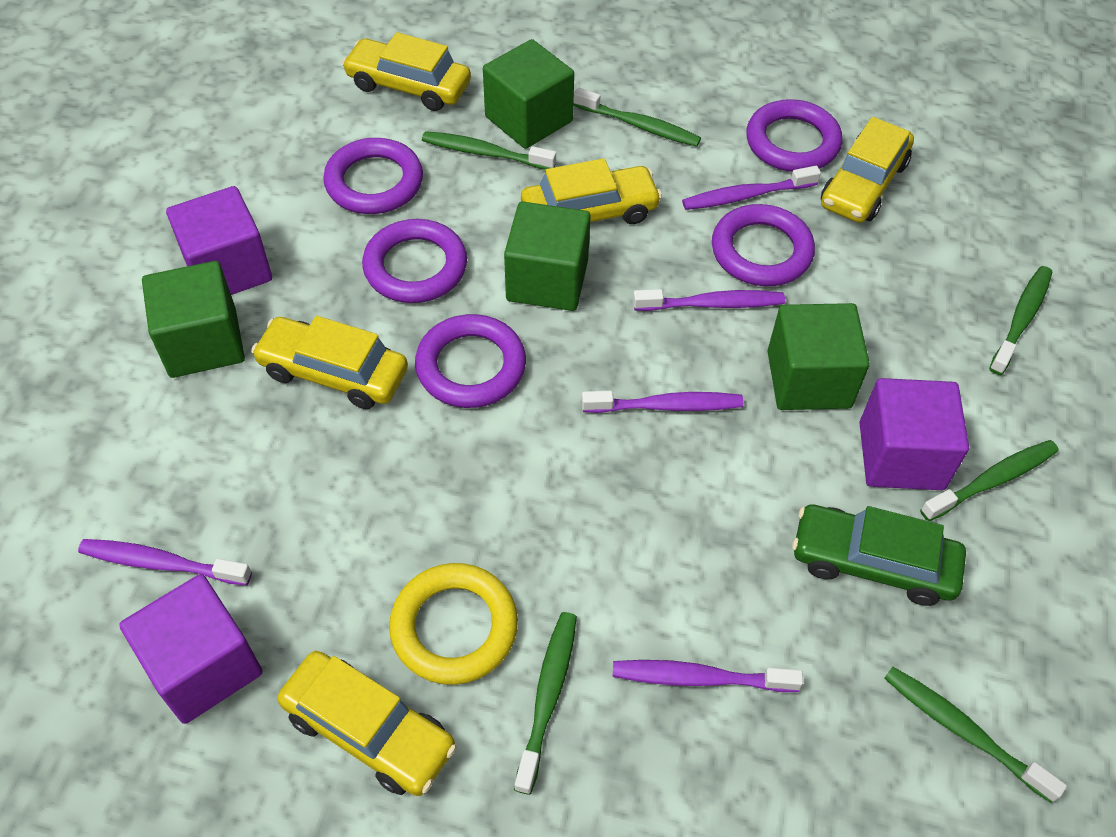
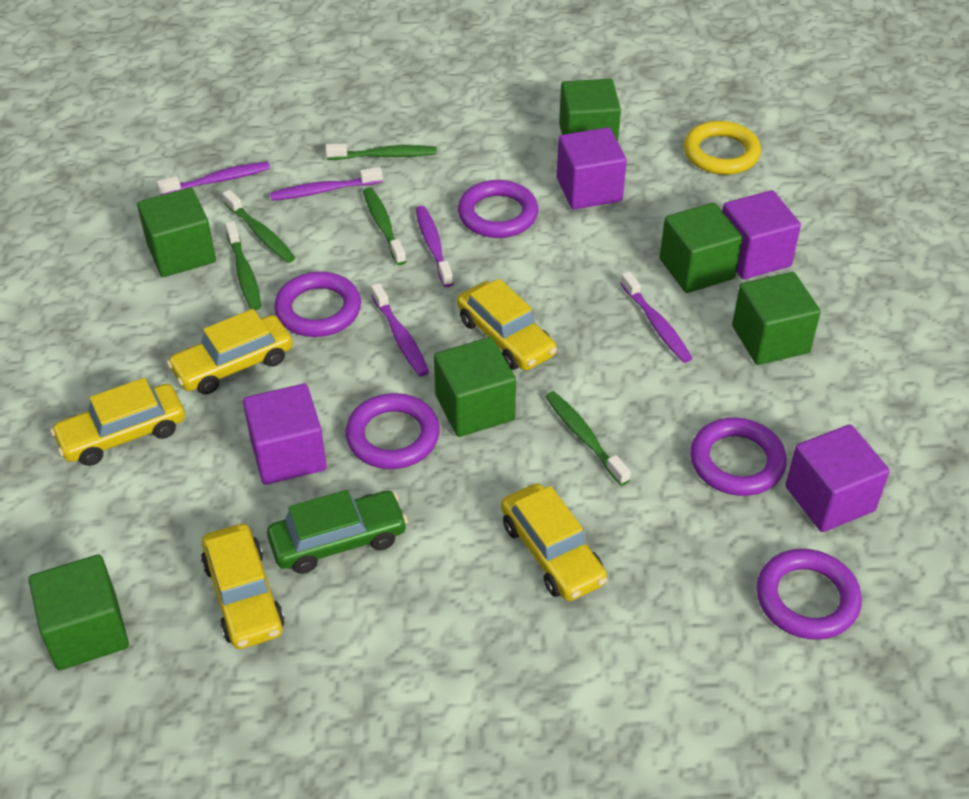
green cube: [142,261,245,378] [483,39,574,149] [504,201,591,311] [767,303,870,410] = 4 -> [28,554,129,670] [137,187,216,277] [434,337,516,437] [559,79,621,142] [660,203,743,293] [732,272,821,365] = 6
green toothbrush: [422,131,556,170] [514,612,577,795] [574,88,701,147] [884,667,1067,803] [920,440,1059,521] [989,266,1052,375] = 6 -> [222,190,295,263] [225,221,261,310] [325,143,437,160] [363,187,406,265] [545,391,631,486] = 5
purple cube: [119,574,263,724] [166,186,272,295] [859,378,969,490] = 3 -> [243,384,326,485] [557,127,627,210] [722,190,801,279] [785,425,890,532] = 4

